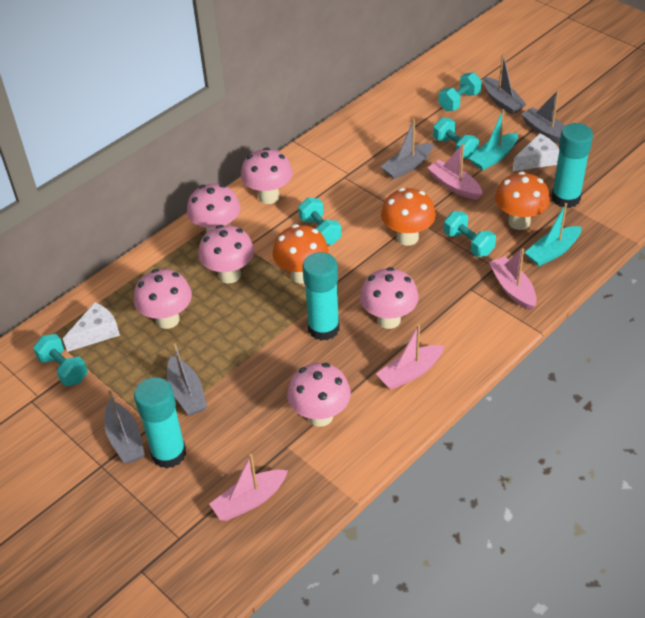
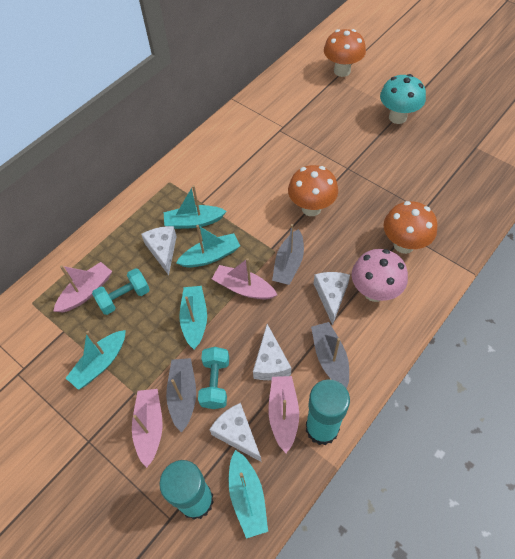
grey boat: [104,390,145,464] [167,343,207,416] [381,119,434,179] [483,54,527,115] [521,90,565,144] = 5 -> [166,358,196,433] [272,224,304,285] [311,322,349,389] = 3
pink mushroom: [134,269,192,329] [187,184,241,233] [198,225,254,284] [241,147,293,204] [287,363,351,427] [360,267,419,329] = 6 -> [352,249,408,302] = 1
turquoise boat: [469,109,518,170] [524,203,582,266] = 2 -> [66,330,126,390] [164,185,227,229] [176,225,240,268] [179,286,207,349] [229,450,268,539] = 5
turquoise dumbbell: [33,334,88,386] [298,198,342,245] [433,117,479,159] [439,72,482,111] [444,211,496,257] = 5 -> [92,268,150,315] [198,347,229,409] = 2
turquoise glue stick: [134,377,186,469] [302,252,340,341] [551,123,593,208] = 3 -> [159,460,214,520] [306,379,350,445] = 2
turquoise mushroom: none = 0 -> [380,74,426,124] = 1
white cheese: [63,302,120,352] [513,133,559,171] = 2 -> [141,226,177,275] [209,403,261,462] [253,324,291,380] [314,272,350,325] = 4

